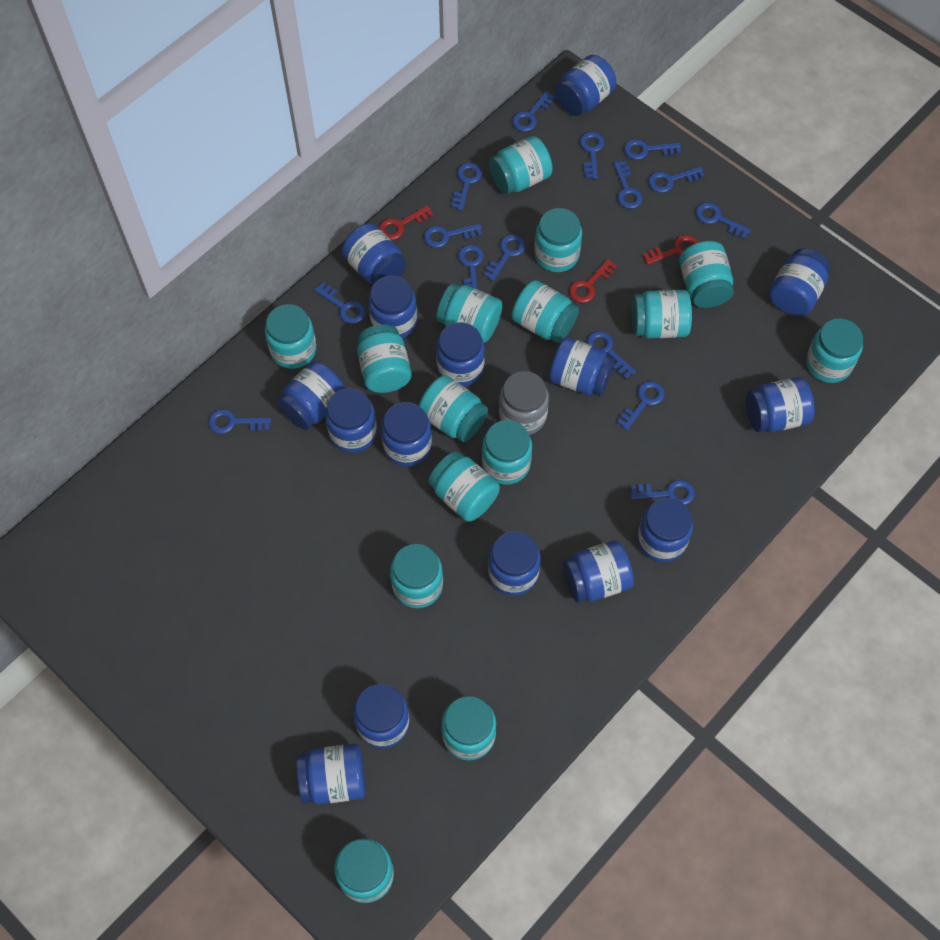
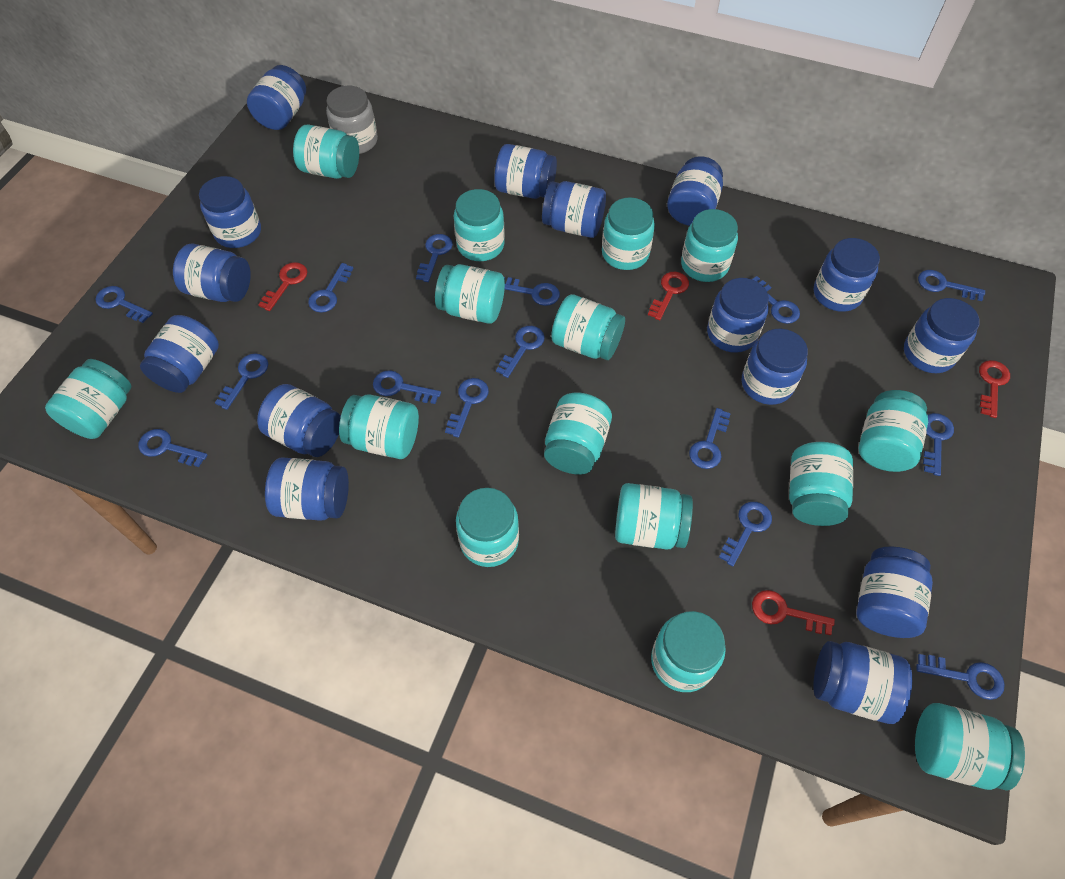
red key: [379,205,433,240] [569,259,617,303] [643,235,698,265] = 3 -> [258,262,307,311] [648,272,689,320] [752,590,835,635] [979,360,1010,418] = 4

